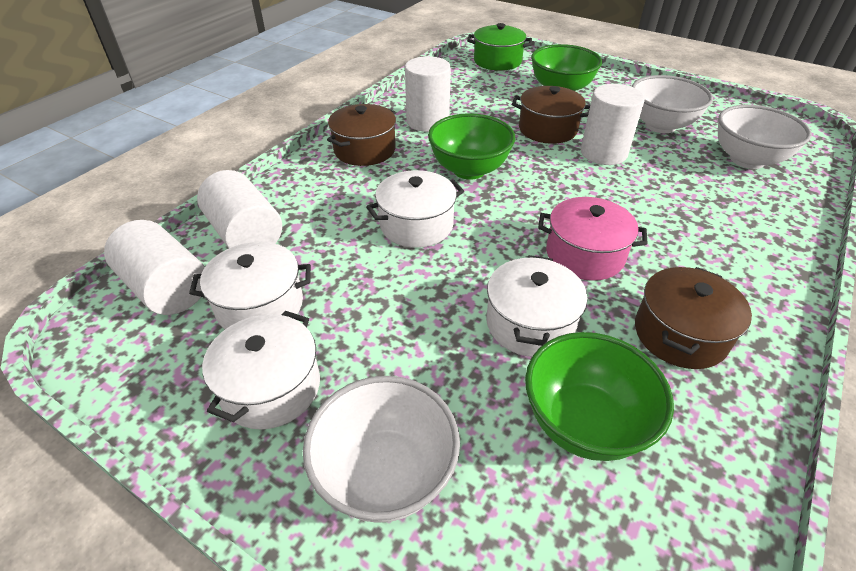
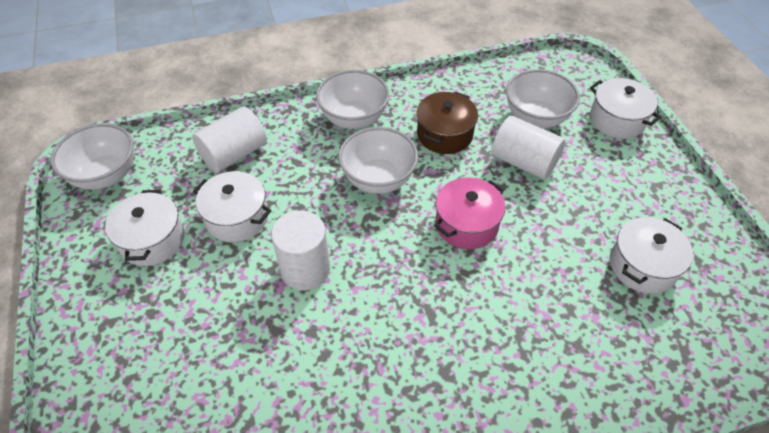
brown pot: [327,104,396,166] [512,86,590,144] [635,267,752,369] = 3 -> [417,91,478,154] = 1
green bowl: [428,113,515,180] [525,332,674,461] [531,44,602,91] = 3 -> none = 0
green pot: [467,23,532,71] = 1 -> none = 0
white bowl: [303,376,460,523] [632,75,713,133] [718,105,812,169] = 3 -> [51,123,134,190] [316,70,389,129] [338,127,418,194] [506,69,580,128] = 4
white cylinder: [104,220,205,315] [197,170,282,248] [405,56,451,132] [581,84,645,165] = 4 -> [192,107,267,173] [271,211,330,290] [491,116,565,180] = 3

